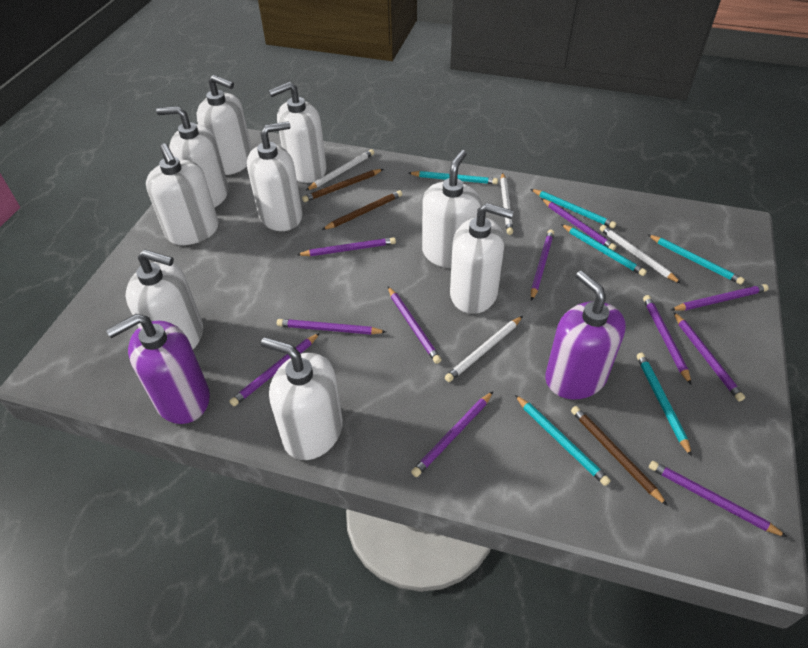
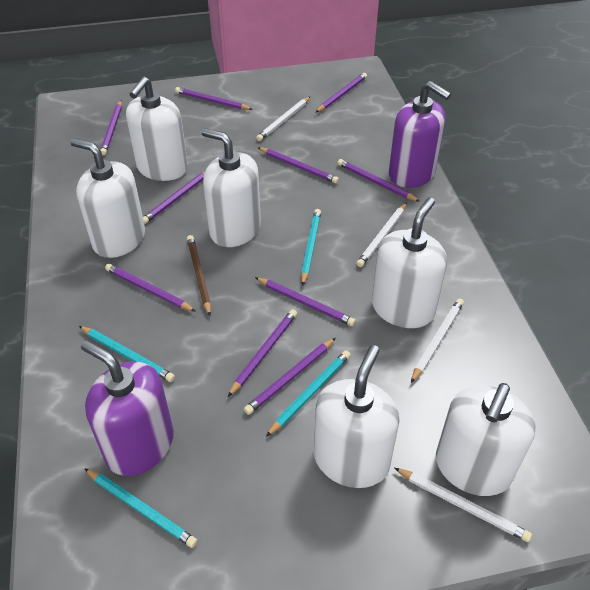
brown pencil: [302,169,383,202] [322,190,402,230] [571,406,668,506] = 3 -> [187,235,211,316] = 1
purple pencil: [229,333,320,406] [277,319,386,335] [297,237,396,256] [388,287,441,364] [411,392,493,477] [531,230,554,301] [541,198,616,251] [643,295,691,384] [649,461,787,537] [671,284,769,311] [674,312,745,402] = 11 -> [100,100,122,155] [105,264,196,312] [143,172,205,224] [175,87,253,110] [228,309,297,397] [244,338,335,415] [255,277,356,326] [258,147,339,184] [315,73,367,113] [337,159,420,202] = 10
turquoise pencil: [409,171,498,184] [515,395,611,486] [531,189,617,228] [561,224,647,276] [637,353,692,457] [647,234,745,285] = 6 -> [79,326,175,382] [84,468,197,548] [266,350,350,437] [301,209,321,286] = 4
white soap dispenser: [126,249,203,349] [146,143,219,245] [156,106,228,208] [196,75,252,175] [247,122,302,231] [261,337,343,460] [268,82,327,183] [422,150,482,268] [450,203,514,314] = 9 -> [71,138,145,258] [126,77,188,181] [201,128,261,247] [314,345,400,488] [372,197,447,328] [436,383,536,496] = 6

